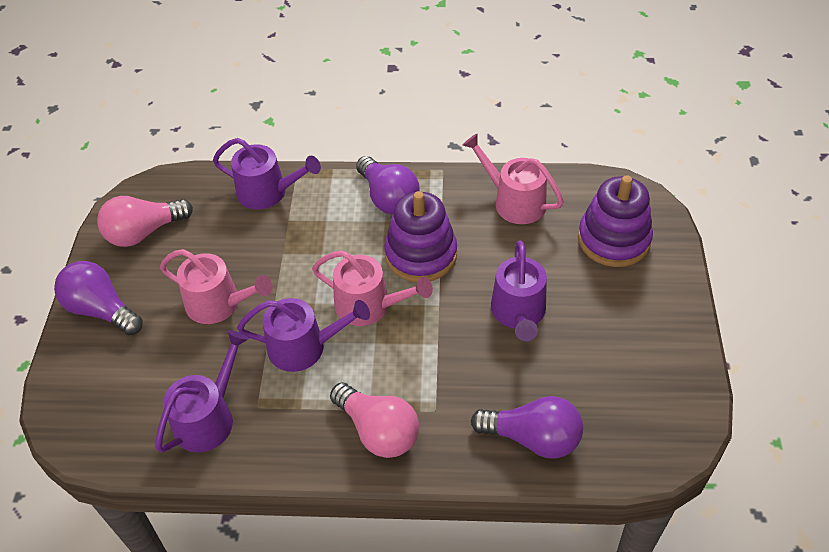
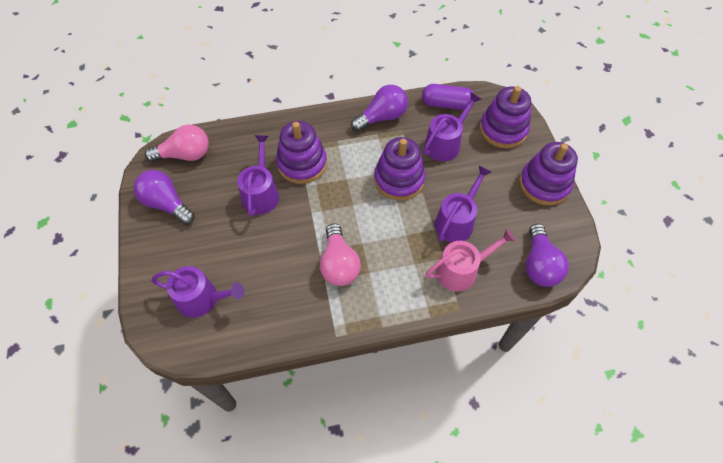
pink watering can: [160,249,273,324] [312,251,433,326] [462,134,564,224] = 3 -> [425,228,516,292] = 1
purple capsule: none = 0 -> [422,84,475,110] = 1
purple stacking toy: [384,191,457,282] [578,175,653,267] = 2 -> [276,121,327,184] [374,137,426,201] [480,86,531,148] [519,142,578,205] = 4

